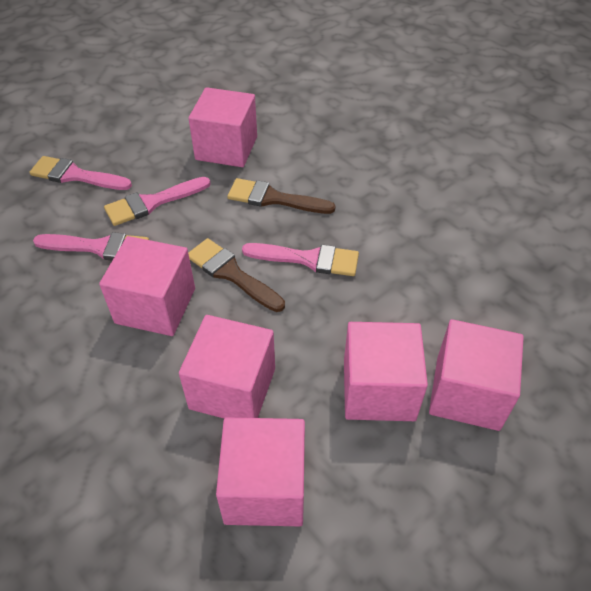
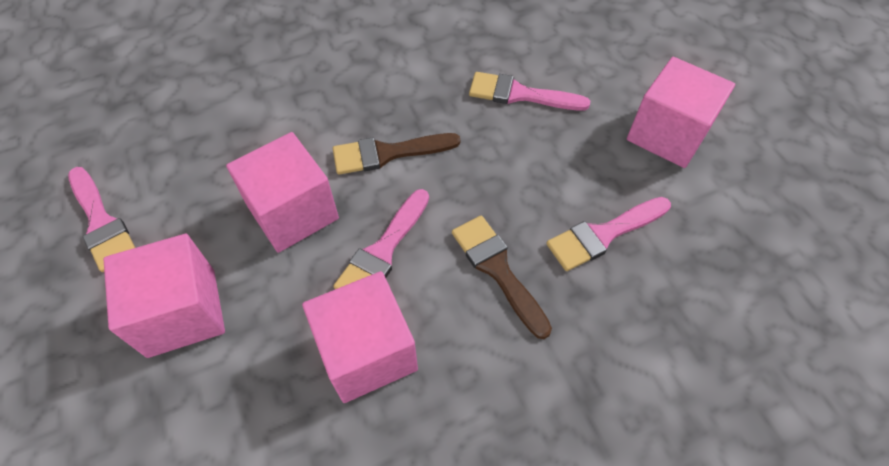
pink cube: [99,236,195,336] [179,315,275,418] [188,87,257,167] [216,417,305,526] [344,322,428,421] [429,319,524,431] = 6 -> [103,234,225,358] [226,132,339,253] [302,271,418,403] [627,57,735,168] = 4

